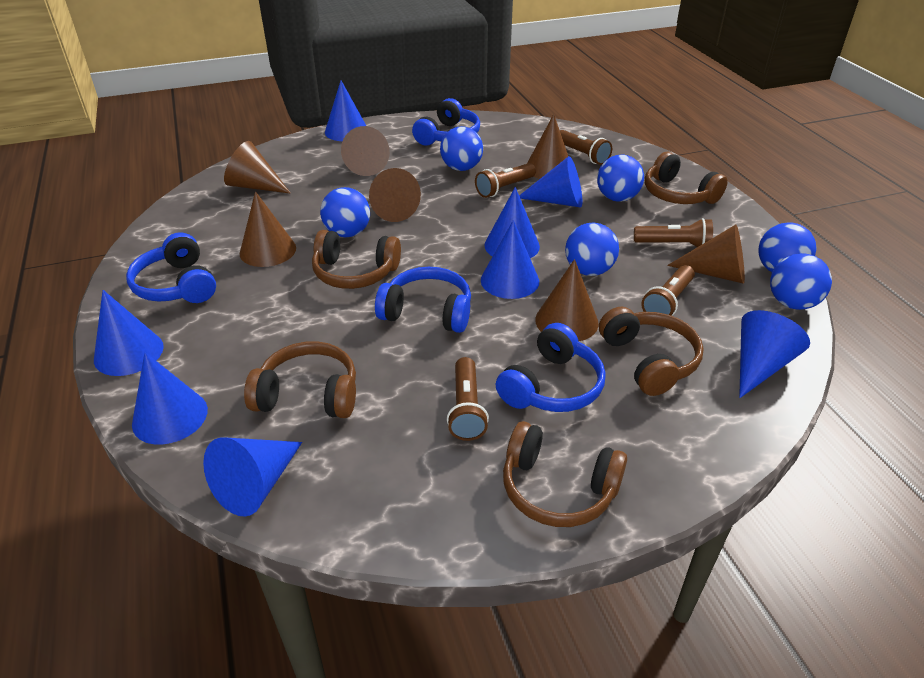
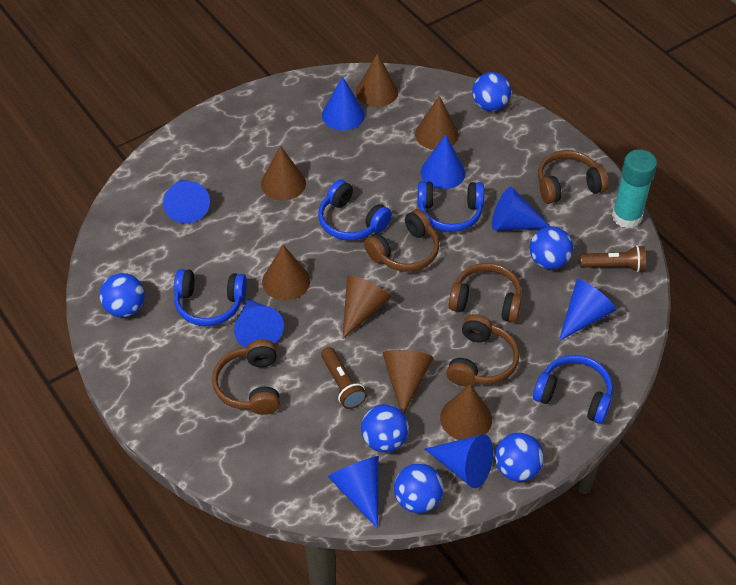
brown flashlight: [447,357,489,441] [475,163,536,198] [560,130,612,165] [634,218,713,247] [641,265,695,316] = 5 -> [321,347,367,409] [580,245,646,272] = 2
turquoise glue stick: none = 0 -> [612,150,657,228] = 1

